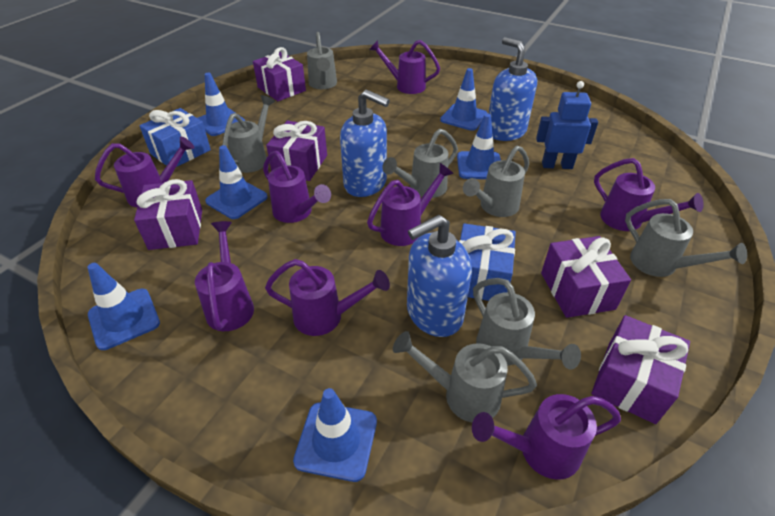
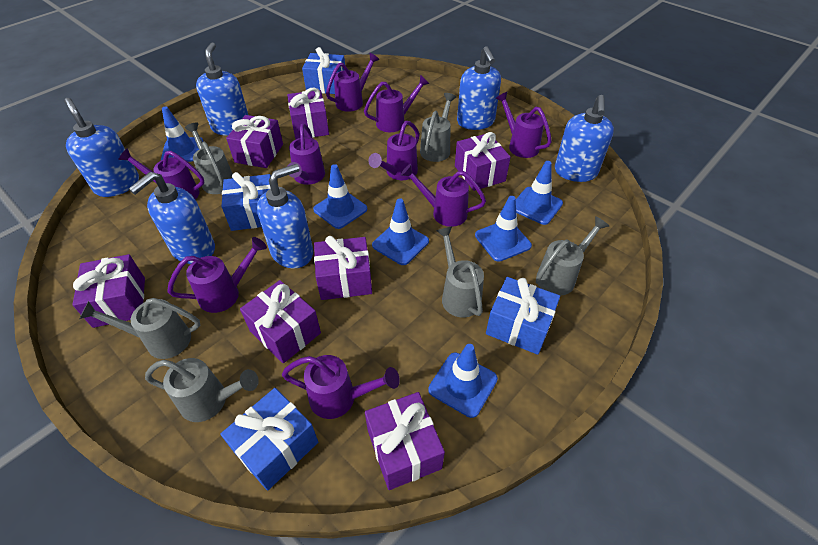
blue gift: [139,108,211,167] [459,223,516,301] = 2 -> [220,388,318,491] [221,172,271,231] [302,47,345,94] [486,277,560,355] = 4
blue robot: [536,81,598,169] = 1 -> none = 0
blue soap dispenser: [340,89,390,197] [407,215,472,337] [489,37,537,141] = 3 -> [64,98,139,197] [128,172,215,264] [196,42,248,136] [257,164,313,268] [457,46,501,130] [555,95,614,182] = 6
grey watering can: [222,95,275,173] [307,32,337,89] [382,129,458,198] [393,331,537,422] [463,146,529,217] [473,278,581,370] [625,199,747,277] = 7 -> [79,298,200,359] [145,358,259,422] [185,122,233,194] [420,93,456,162] [436,226,484,318] [536,216,609,296] = 6
purple gift: [134,179,202,250] [253,47,306,101] [266,121,327,181] [541,236,631,318] [591,315,690,424] = 5 -> [72,254,145,328] [226,115,283,168] [240,280,321,363] [287,88,329,139] [314,236,372,300] [365,392,445,490] [455,132,511,191] = 7
purple watering can: [95,137,194,207] [195,221,254,331] [263,151,331,223] [265,259,390,336] [367,163,454,246] [369,40,440,94] [472,394,621,480] [594,158,704,231] = 8 -> [118,148,204,200] [167,237,267,313] [282,355,400,419] [287,124,325,185] [326,53,380,112] [364,75,429,132] [368,121,419,180] [401,164,486,227] [496,92,552,158] = 9

